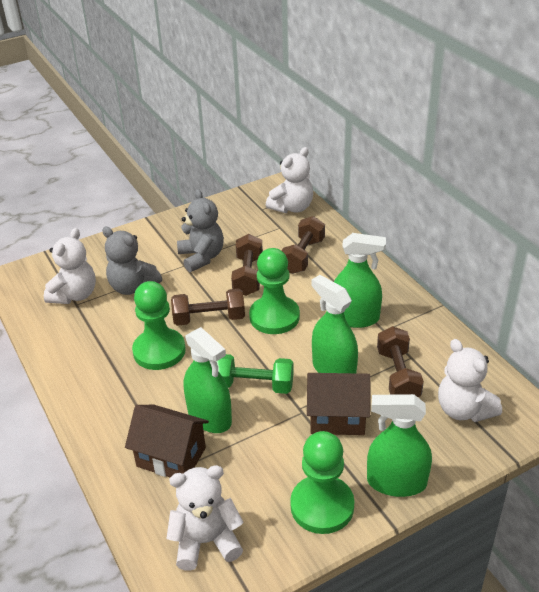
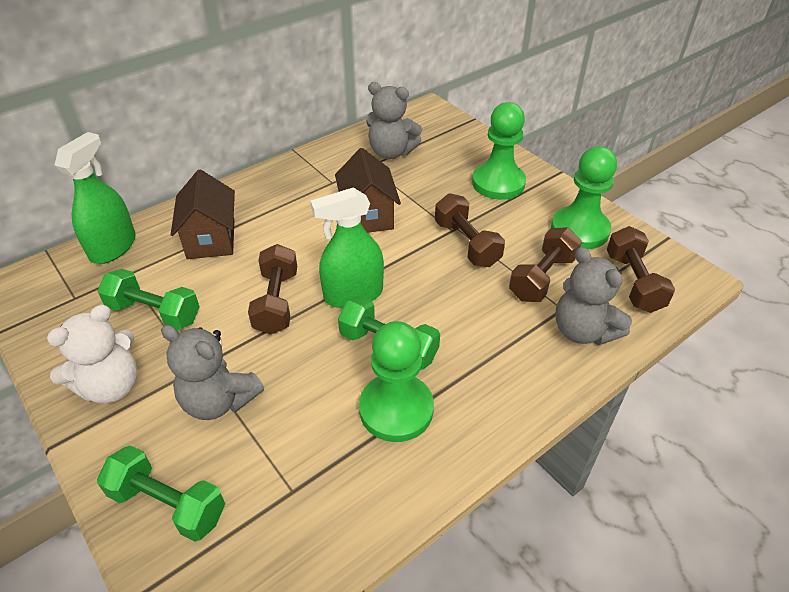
green dumbbell: [217,354,294,394] = 1 -> [97,269,200,330] [97,445,225,542] [338,296,440,370] = 3
green spray bottle: [183,327,232,433] [312,275,358,373] [334,233,386,328] [367,394,432,497] = 4 -> [54,132,136,264] [311,188,384,308] = 2
grey teddy bear: [102,226,162,295] [177,189,224,272] = 2 -> [161,325,264,420] [366,82,422,159] [555,247,632,345] = 3
white teddy bear: [44,228,96,304] [166,465,244,571] [266,147,313,213] [438,339,502,422] = 4 -> [47,305,137,404] = 1

